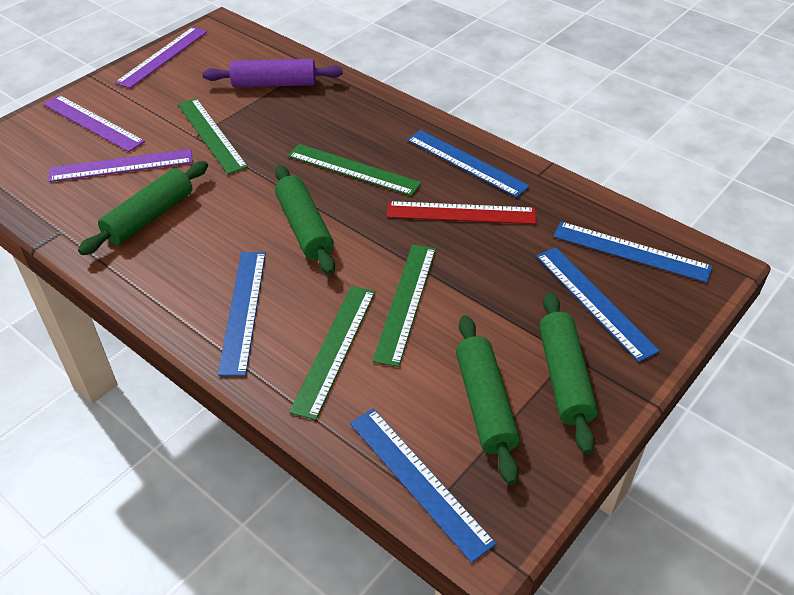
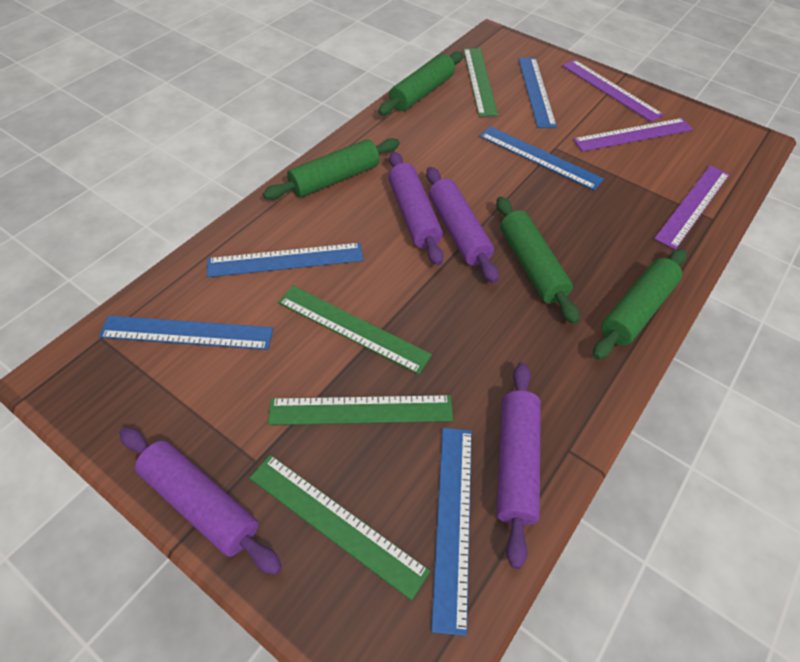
purple rolling pin: [203,59,343,87] = 1 -> [119,427,282,575] [388,151,444,266] [426,167,499,283] [496,362,541,569] = 4
red ruler: [387,201,536,224] = 1 -> none = 0

